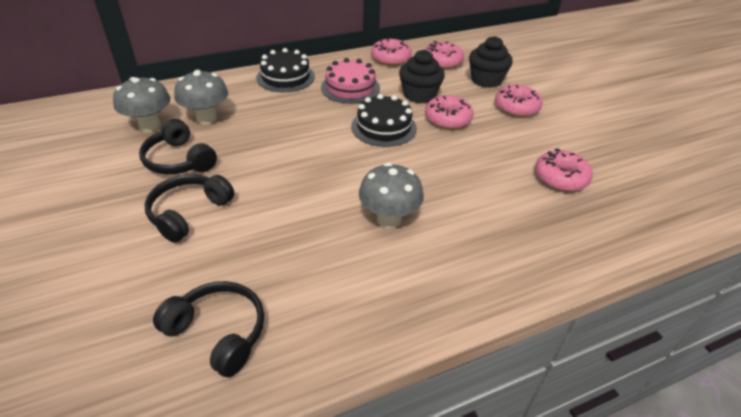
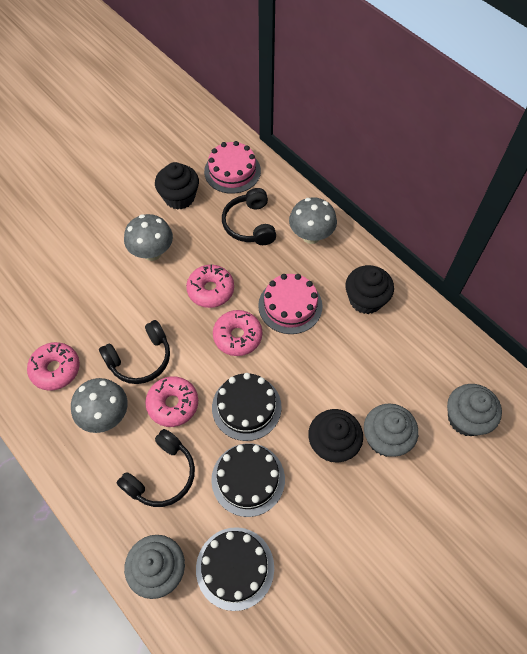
black cake: [256,48,315,92] [351,94,417,147] = 2 -> [196,527,274,611] [211,443,285,517] [212,373,282,441] = 3
black cupcake: [399,50,445,104] [469,36,513,88] = 2 -> [155,162,199,210] [308,409,363,462] [345,265,394,314] = 3
grey cupcake: none = 0 -> [124,535,185,599] [364,403,419,457] [447,384,502,436] = 3
pink cake: [321,58,380,104] = 1 -> [204,141,261,194] [258,274,323,334] = 2
pink donut: [371,39,412,66] [425,41,464,69] [425,95,473,129] [495,85,542,117] [535,148,593,192] = 5 -> [27,342,80,391] [145,376,198,427] [186,264,234,308] [213,310,262,356] = 4

